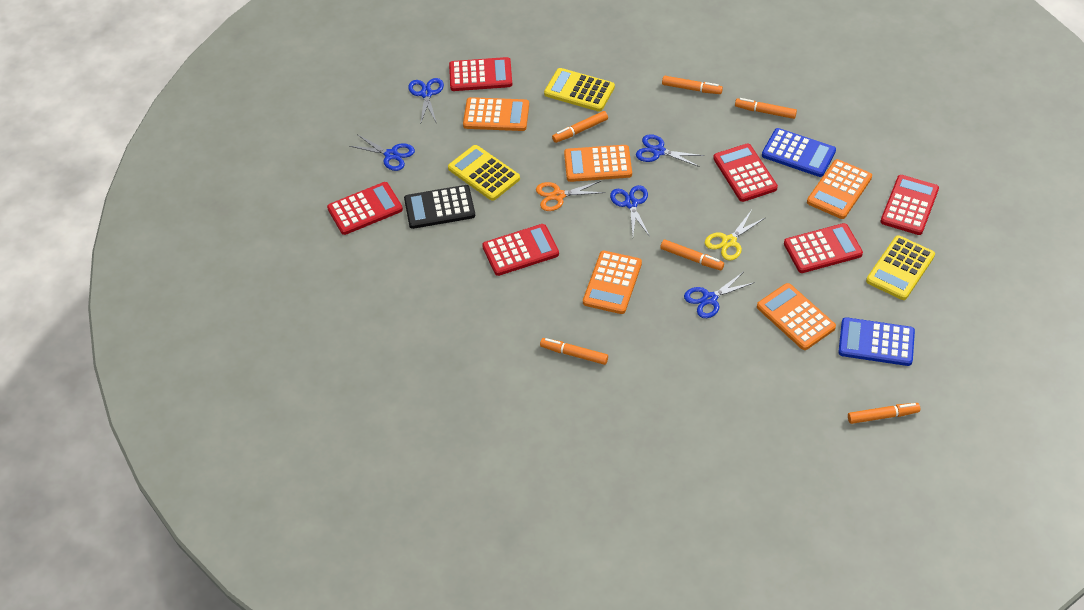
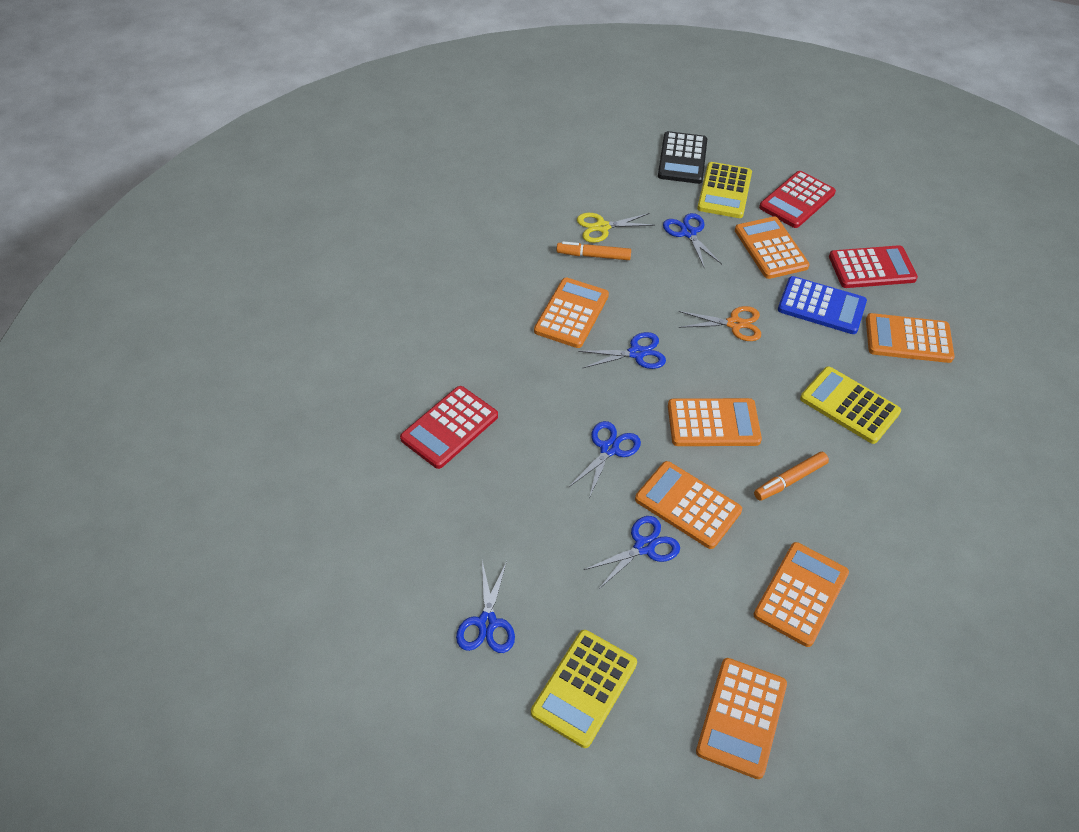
blue calculator: [762,128,836,177] [838,317,915,366] = 2 -> [778,276,867,334] = 1
orange calculator: [463,97,529,131] [564,145,632,182] [583,251,642,314] [757,283,836,350] [807,159,872,219] = 5 -> [534,278,609,348] [635,461,742,549] [668,398,762,446] [696,658,787,779] [735,217,810,279] [754,542,849,647] [866,313,955,363] = 7
orange marker: [540,338,608,365] [552,111,608,143] [660,239,724,270] [662,76,723,94] [735,98,797,119] [848,403,920,424] = 6 -> [557,241,631,260] [754,452,829,501] = 2
red calculator: [327,182,403,235] [449,57,512,91] [482,224,559,276] [713,144,778,202] [784,223,863,273] [881,175,939,235] = 6 -> [400,386,498,469] [759,171,836,228] [829,245,918,288] = 3

